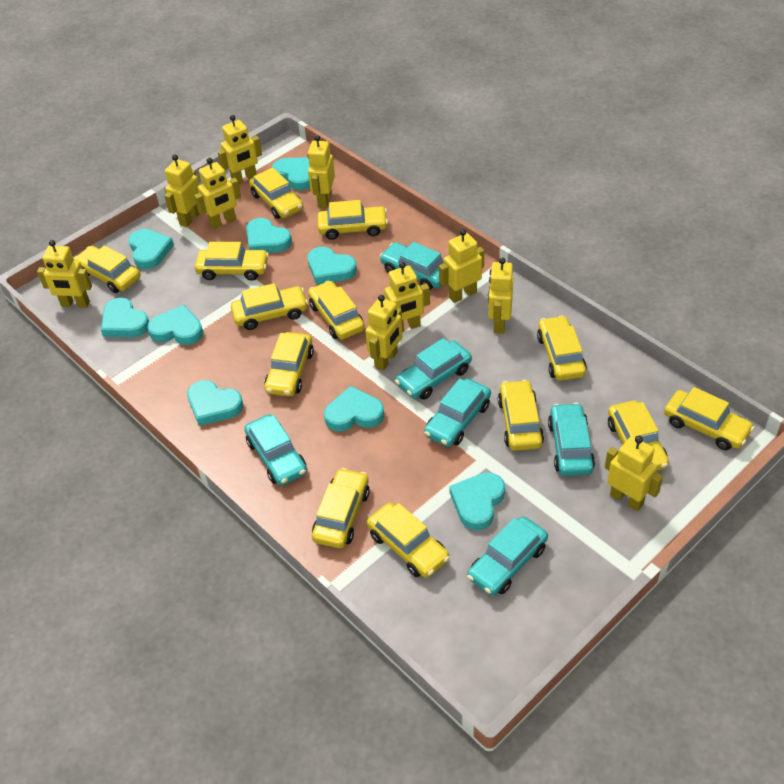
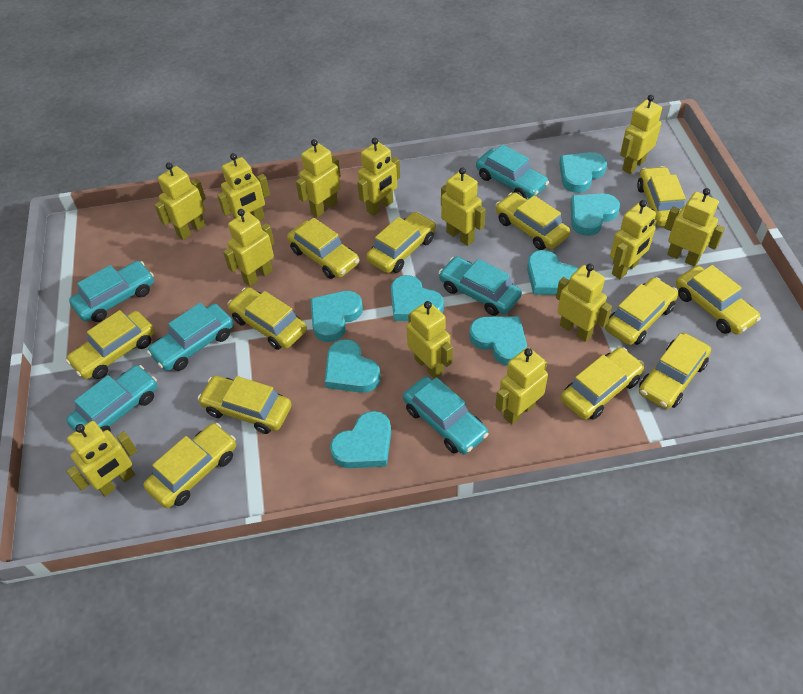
turquoise heart: [101,298,149,337] [129,229,174,269] [147,305,203,345] [187,380,243,426] [246,218,292,253] [272,157,310,190] [308,247,357,285] [324,386,384,432] [449,472,505,530] = 9 -> [310,291,363,342] [325,339,381,393] [330,411,391,468] [391,275,444,321] [469,316,527,366] [527,250,578,295] [559,152,607,193] [571,193,620,236] = 8
yellow car: [74,245,141,293] [195,242,269,281] [231,283,308,330] [249,168,303,219] [264,332,314,397] [308,281,365,340] [312,468,370,548] [317,200,388,240] [367,502,450,578] [498,380,544,451] [537,315,587,381] [608,400,669,471] [664,387,754,450] = 13 -> [66,310,155,379] [143,423,236,508] [198,376,292,434] [227,287,307,350] [287,218,359,279] [366,212,436,273] [495,192,570,250] [561,347,644,420] [605,277,678,345] [637,166,686,227] [639,333,711,409] [676,265,761,335] = 12
yellow robot: [37,240,92,308] [164,154,200,227] [194,158,241,229] [217,115,262,184] [308,135,335,208] [365,295,403,371] [385,262,430,332] [439,229,484,303] [488,258,513,334] [605,436,663,511] = 10 -> [66,421,137,496] [154,163,206,240] [217,153,270,221] [223,209,275,286] [296,139,341,217] [357,138,400,216] [406,301,453,378] [441,167,486,246] [495,347,548,424] [556,264,612,342] [610,200,657,279] [620,95,662,174] [664,188,725,267] = 13

